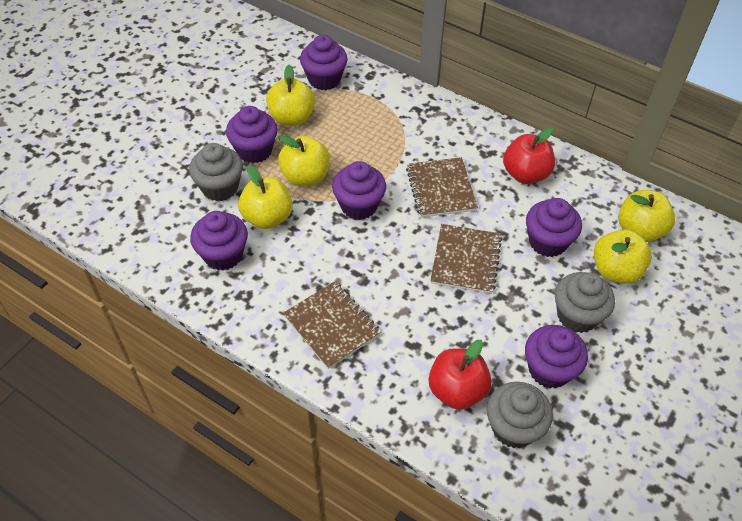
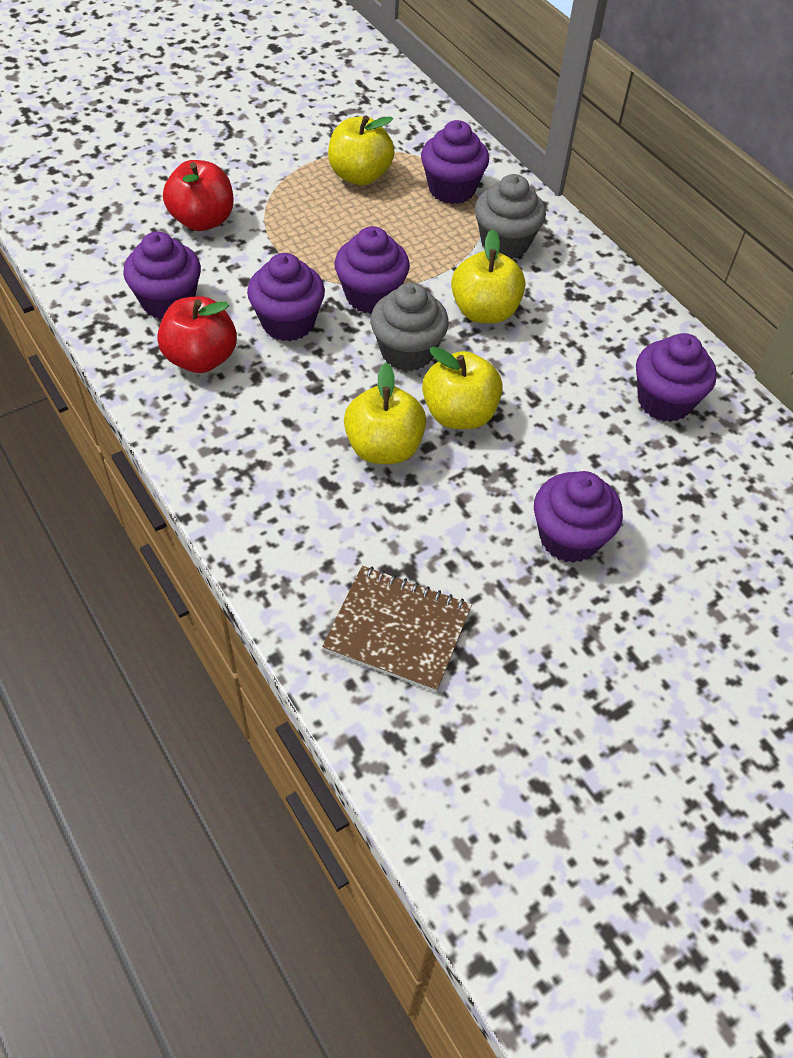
brown notebook: [283,281,381,369] [406,157,478,218] [430,224,502,294] = 3 -> [322,566,472,692] = 1
grey cupcake: [189,143,243,201] [487,382,553,448] [555,272,615,333] = 3 -> [370,282,449,371] [475,174,546,259] = 2
yellow apple: [238,166,293,229] [266,65,315,126] [278,135,330,186] [594,229,652,284] [618,190,675,242] = 5 -> [328,115,394,185] [344,363,426,464] [422,347,503,429] [451,230,525,324] = 4

